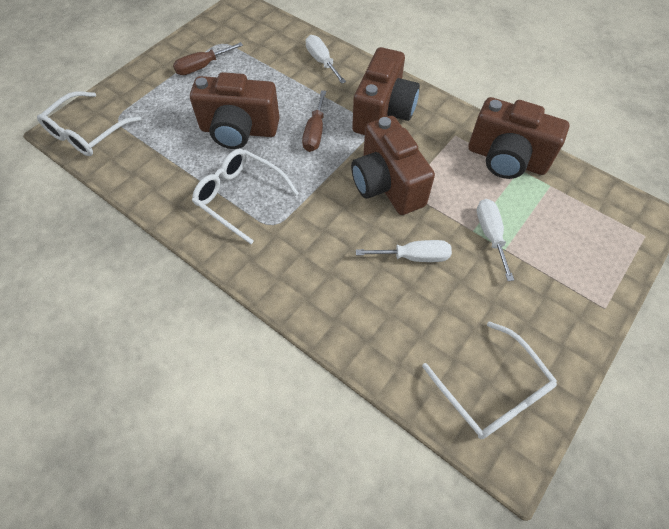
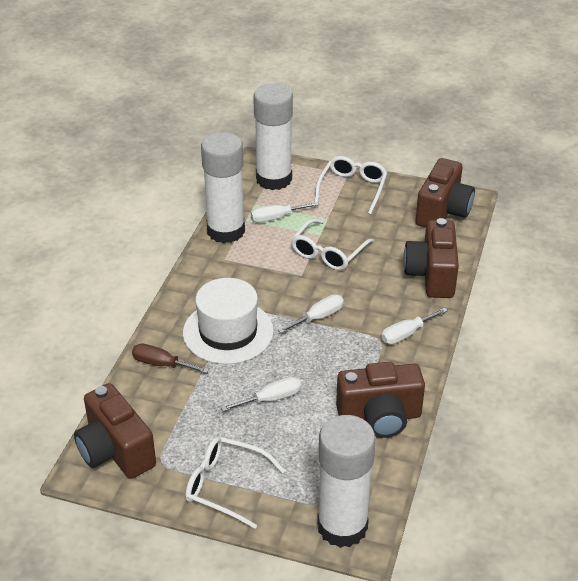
brown screwdriver: [173,42,243,75] [302,90,326,152] = 2 -> [132,344,209,373] = 1
white glue stick: none = 0 -> [201,132,245,243] [253,84,293,190] [317,415,376,548] = 3
white hat: none = 0 -> [183,278,274,364] = 1
white screwdriver: [306,35,346,84] [356,240,452,262] [477,199,514,281] = 3 -> [221,377,301,412] [251,202,319,223] [278,294,344,333] [381,307,448,344] = 4

